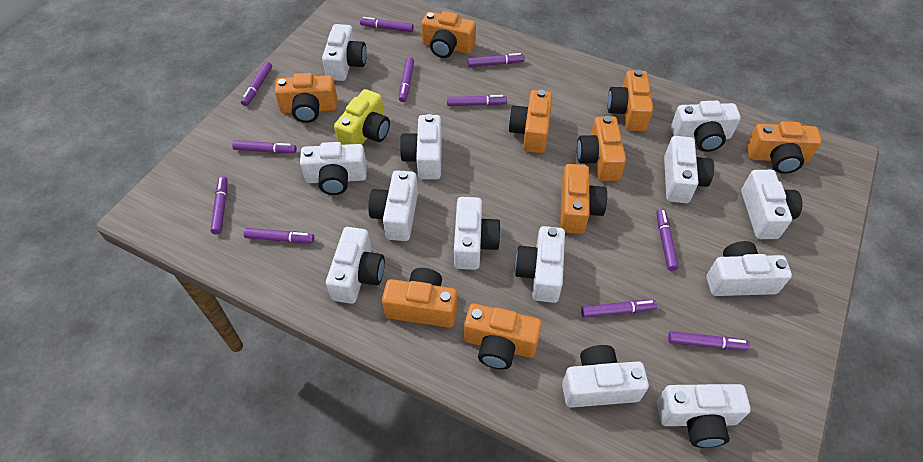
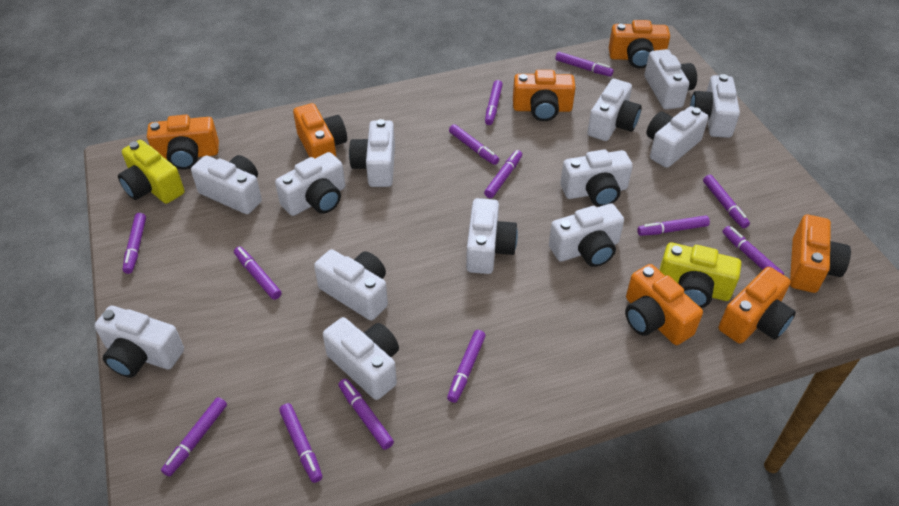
orange camera: [275,73,337,123] [382,268,457,328] [421,11,476,58] [464,303,542,369] [509,90,552,153] [560,164,607,234] [577,116,626,181] [607,70,653,131] [746,121,822,174] = 9 -> [147,115,219,169] [293,103,347,159] [513,70,576,121] [609,20,670,68] [625,264,703,345] [718,267,796,344] [790,215,851,293] = 7
purple marker: [211,176,227,234] [232,140,297,153] [241,62,272,106] [244,228,314,243] [360,17,414,32] [399,57,414,102] [447,95,507,106] [468,53,525,67] [581,300,657,318] [656,209,679,271] [668,331,750,350] = 11 -> [123,213,146,274] [161,397,227,477] [234,247,281,300] [279,403,323,483] [338,379,394,450] [447,330,486,403] [449,124,499,165] [484,150,522,198] [485,80,503,125] [555,52,614,77] [637,215,710,236] [703,175,750,228] [722,226,784,275] = 13
yellow camera: [334,89,390,145] = 1 -> [118,140,184,204] [659,243,741,308] = 2

